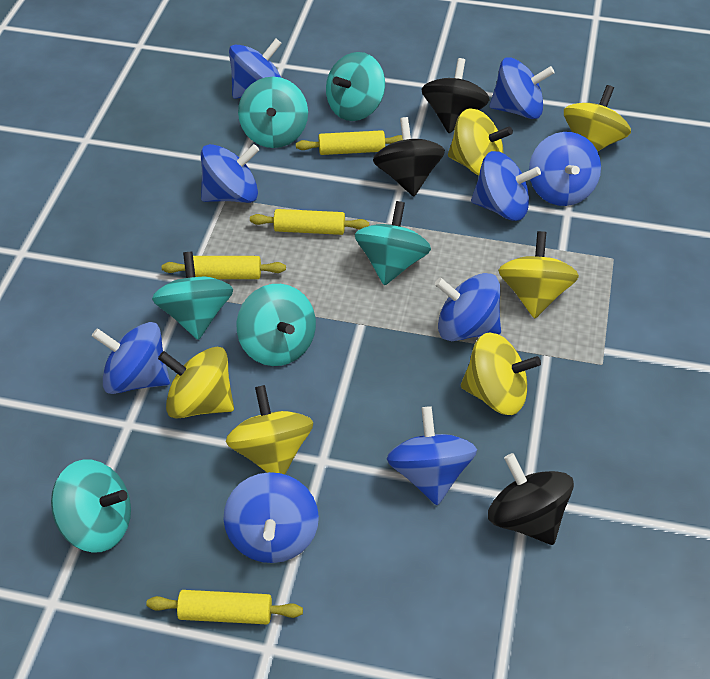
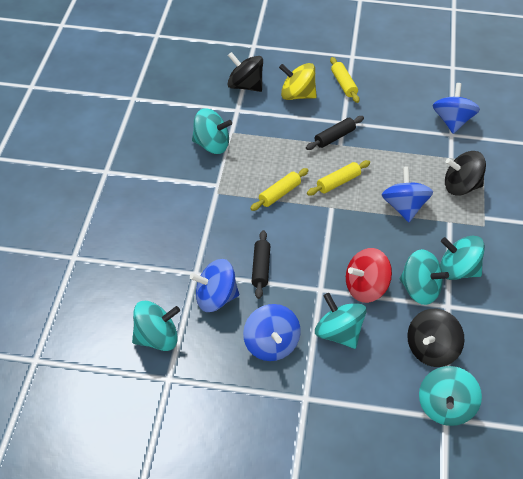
black rolling pin: none = 0 -> [252,230,270,299] [306,116,364,150] = 2
blue spinning top: [92,322,170,394] [201,144,259,203] [224,472,319,563] [229,39,282,99] [387,406,477,505] [435,273,501,341] [471,151,541,221] [490,57,555,119] [529,132,601,206] = 9 -> [190,259,239,312] [243,304,301,361] [382,167,433,222] [433,83,480,134] = 4
red spinning top: none = 0 -> [346,248,392,303] = 1
yellow rolling pin: [146,590,303,624] [162,256,286,279] [250,209,369,235] [296,130,403,155] = 4 -> [250,168,309,211] [307,160,370,195] [330,57,360,103] = 3
yellow spinning top: [158,347,234,418] [226,385,313,474] [448,108,513,176] [461,332,541,415] [498,231,579,318] [564,85,631,151] = 6 -> [279,63,317,100] = 1

